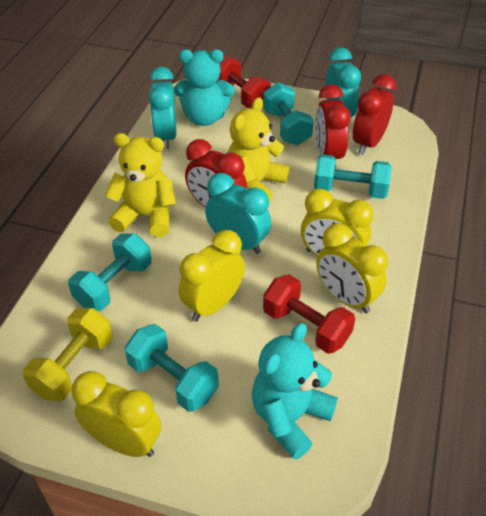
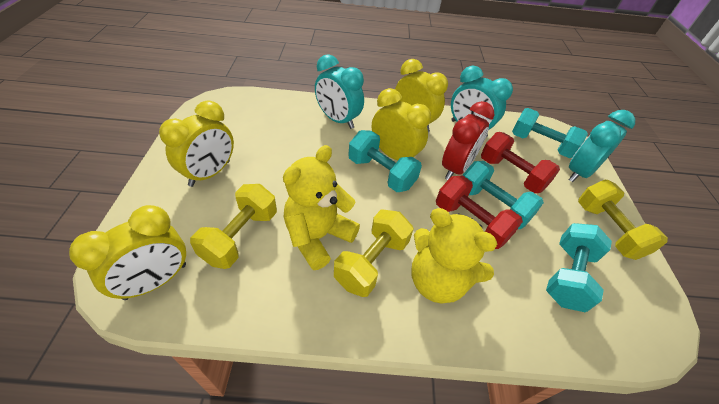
red clock: [185,139,247,208] [315,84,351,165] [353,74,396,155] = 3 -> [442,101,494,180] = 1
turquoise teddy bear: [174,49,235,126] [252,323,338,460] = 2 -> none = 0
yellow dumbbell: [23,308,113,402] = 1 -> [190,184,277,269] [334,210,414,297] [578,180,668,260] = 3

